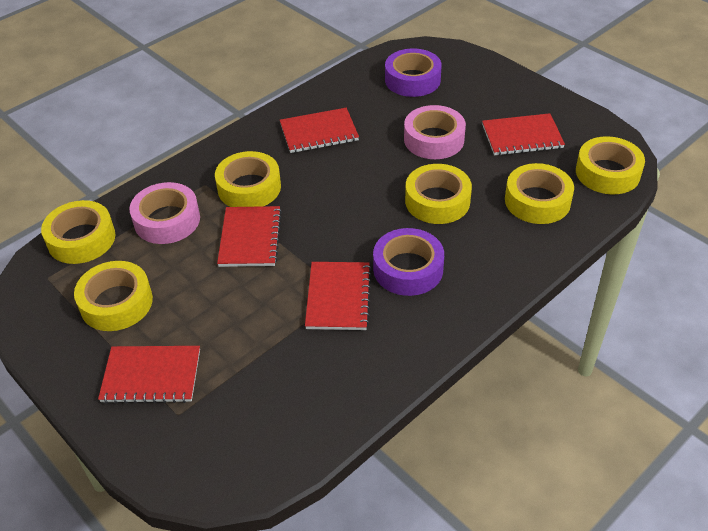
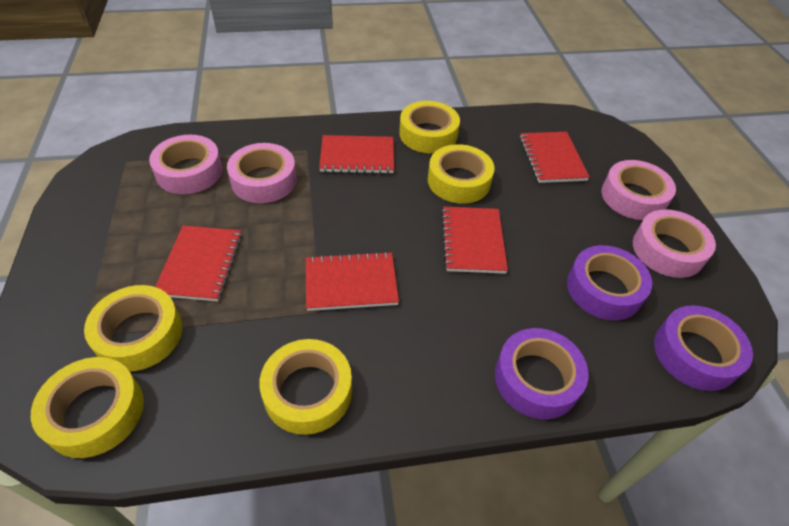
pink tape: [129,182,200,244] [404,105,466,159] = 2 -> [149,135,223,194] [227,143,297,203] [601,160,676,220] [633,209,716,278] = 4
purple tape: [373,228,444,296] [385,48,442,97] = 2 -> [495,328,588,419] [567,245,652,320] [654,305,753,391] = 3
yellow tape: [41,200,115,264] [74,261,153,331] [215,151,281,207] [405,164,472,224] [505,163,574,224] [576,136,645,195] = 6 -> [31,357,144,458] [84,285,182,371] [259,339,352,435] [399,101,460,153] [428,144,495,204] = 5

